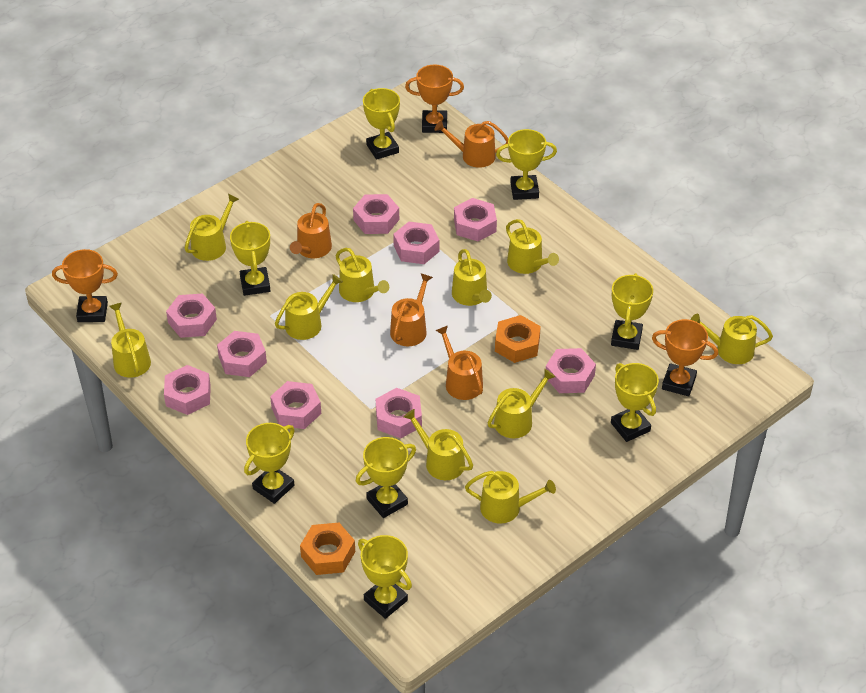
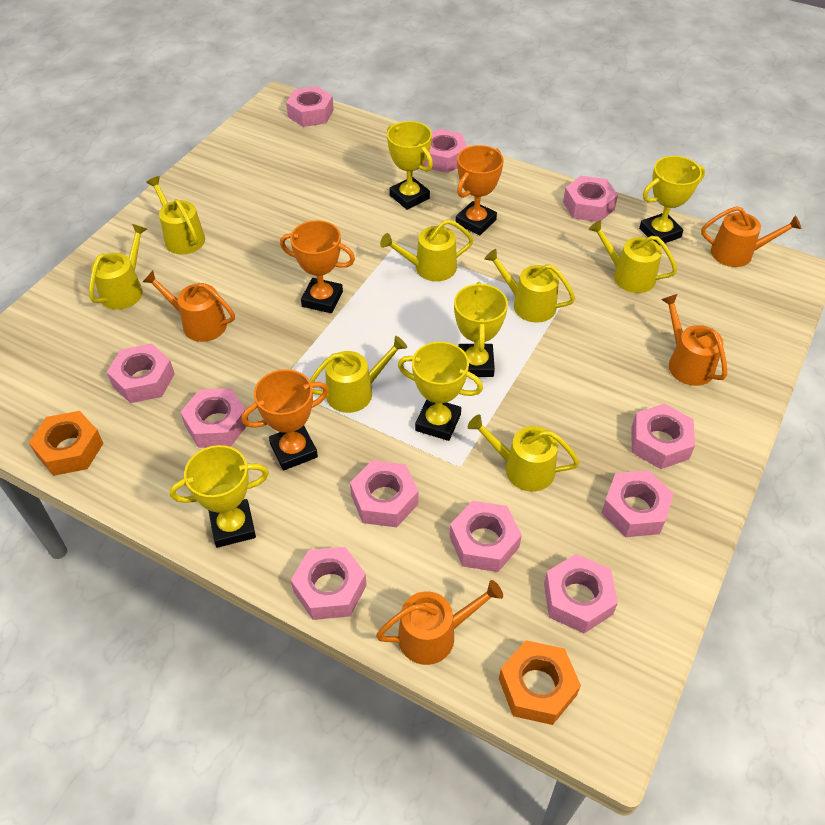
pink nut: [164,365,211,415] [166,293,217,338] [217,331,267,377] [270,381,321,429] [353,194,399,234] [376,388,422,438] [393,222,440,264] [454,198,497,241] [546,348,596,393] = 9 -> [107,343,175,403] [180,388,249,448] [286,86,334,127] [291,547,367,620] [350,460,419,527] [424,129,467,173] [449,501,522,572] [544,554,618,633] [563,176,618,222] [601,470,674,537] [632,403,695,469] = 11
yellow trophy: [230,221,271,296] [244,423,295,504] [356,437,416,518] [358,535,412,619] [363,88,400,160] [496,129,557,200] [611,273,653,350] [611,363,659,442] = 8 -> [170,445,269,548] [387,121,433,210] [398,342,483,441] [454,282,508,377] [639,156,705,245] = 5
yellow watering can: [109,303,151,378] [185,194,239,261] [275,274,343,340] [336,248,389,302] [403,409,473,480] [452,249,492,306] [465,471,556,524] [487,369,555,438] [506,219,559,274] [690,314,773,364] = 10 -> [89,224,147,310] [146,176,205,255] [310,336,407,413] [380,219,473,281] [468,414,579,492] [485,249,575,323] [589,220,677,293] = 7

